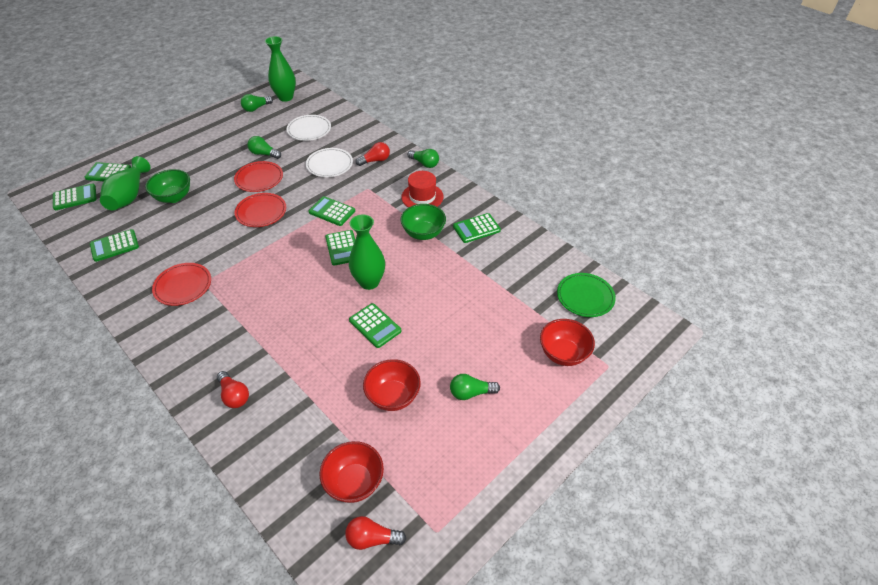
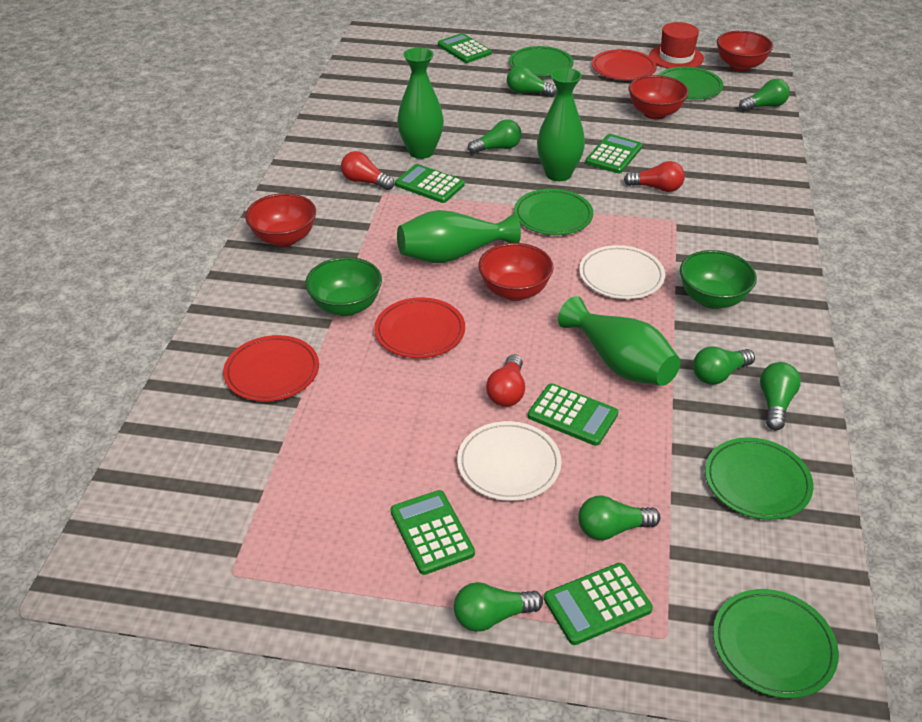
green calculator: [53,184,97,210] [85,162,131,181] [90,229,139,262] [308,196,355,226] [325,230,355,266] [349,303,401,348] [453,213,501,243] = 7 -> [390,490,475,575] [395,164,465,203] [438,33,492,63] [528,383,618,446] [544,563,653,645] [585,134,642,173] = 6
green light bulb: [241,94,273,112] [247,136,281,159] [408,149,439,168] [450,374,500,400] = 4 -> [454,582,543,632] [468,119,521,154] [507,66,557,97] [578,495,660,540] [693,346,755,385] [739,79,790,111] [760,362,801,430] = 7
green plate: [557,273,616,317] = 1 -> [509,46,574,77] [514,189,593,235] [658,67,723,100] [705,437,814,520] [713,589,839,698] = 5
green vase: [100,156,150,210] [265,36,296,102] [349,215,385,290] = 3 -> [397,47,444,159] [397,210,521,263] [537,68,585,181] [558,296,680,386] = 4
red bowl: [320,441,384,503] [363,359,421,411] [540,319,595,366] = 3 -> [245,193,316,247] [478,243,554,301] [629,75,689,120] [717,31,773,71] = 4

